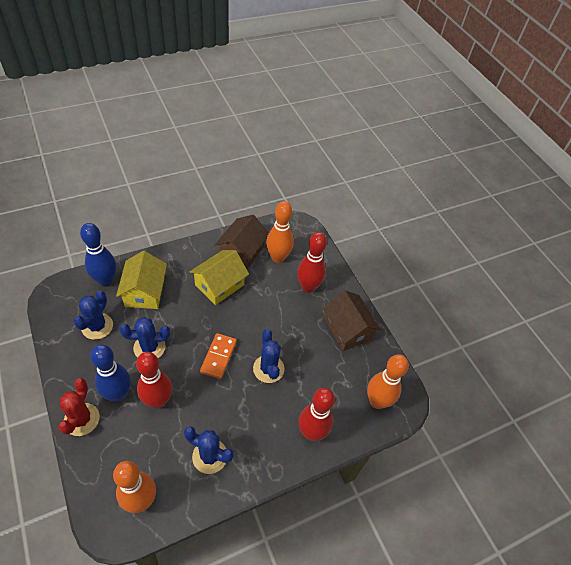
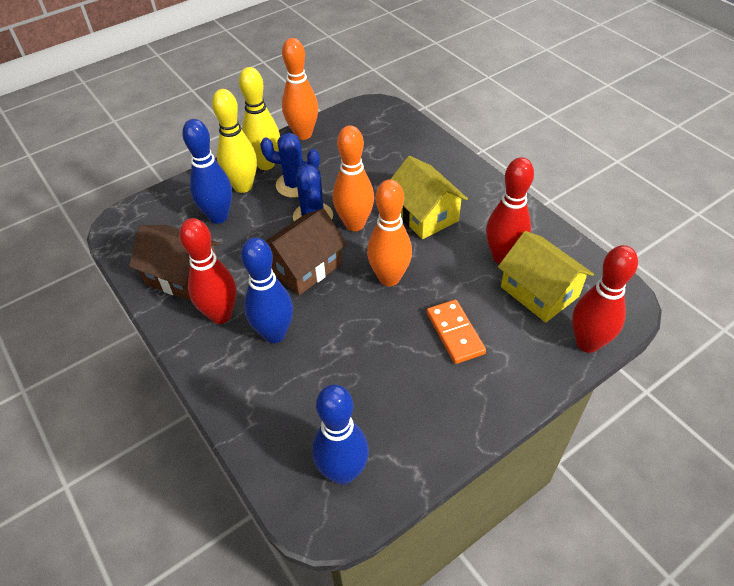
blue bowling pin: [80,223,116,287] [90,344,131,402] = 2 -> [182,119,232,224] [241,237,293,343] [312,384,369,485] = 3
blue cactus: [73,291,113,340] [119,317,170,358] [184,426,234,474] [253,329,285,383] = 4 -> [260,133,320,198] [293,163,333,221] = 2
red cactus: [58,378,100,436] = 1 -> none = 0
yellow bowling pin: none = 0 -> [212,89,257,193] [239,67,280,170] = 2

